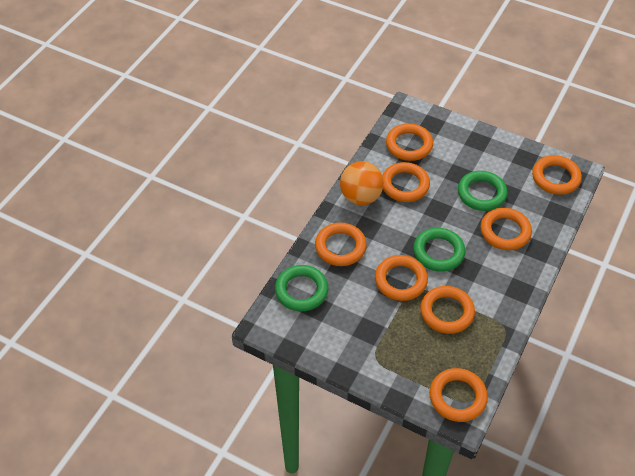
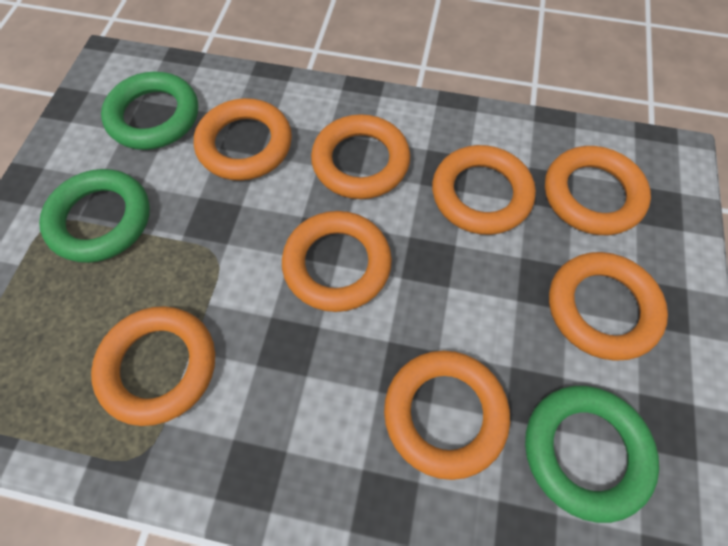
orange ball: [340,161,384,205] = 1 -> none = 0

